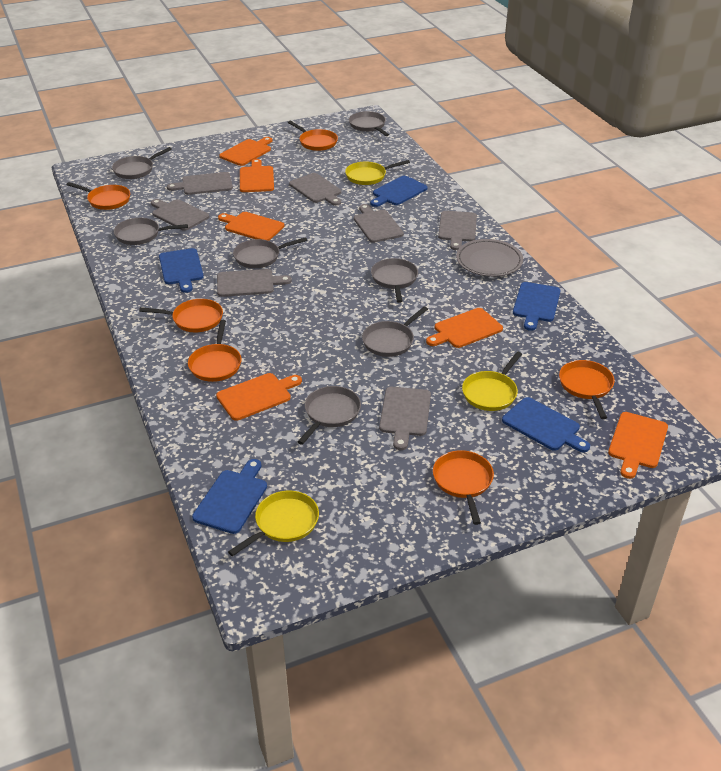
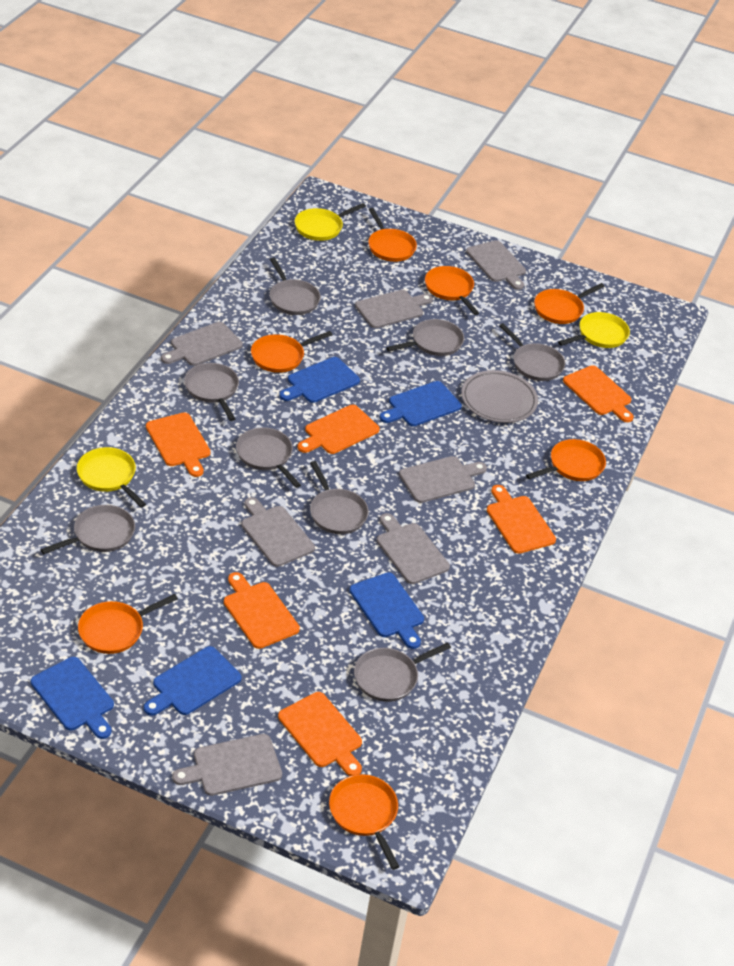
grey pan: [112,147,172,179] [114,218,188,245] [233,237,307,268] [297,386,361,445] [349,111,389,136] [362,307,428,357] [371,258,418,303] = 7 -> [41,505,135,554] [184,363,239,421] [236,427,301,488] [270,258,321,315] [310,461,369,534] [354,642,451,702] [386,319,464,356] [499,323,566,381] = 8
orange pan: [66,182,130,210] [139,299,223,332] [188,320,242,382] [288,121,338,151] [433,450,494,525] [559,360,614,419] = 6 -> [78,594,178,654] [251,331,333,373] [329,774,400,870] [368,208,417,262] [425,266,479,315] [526,439,606,481] [534,283,605,324] = 7

